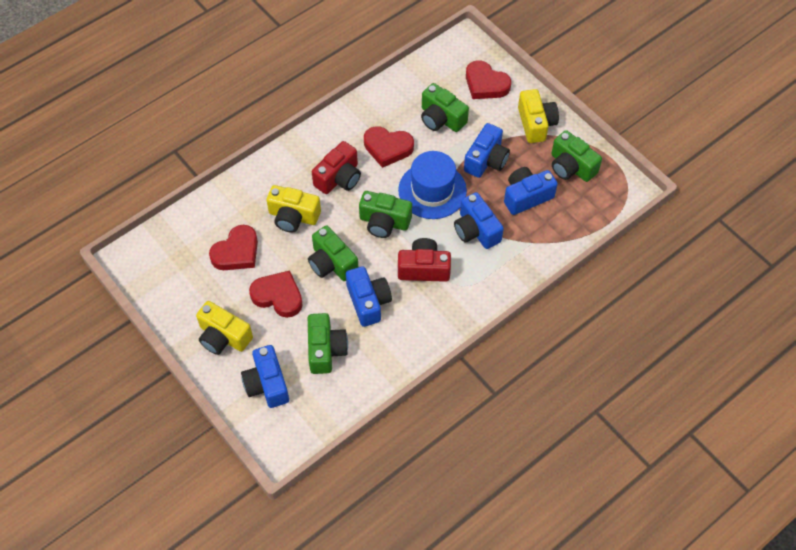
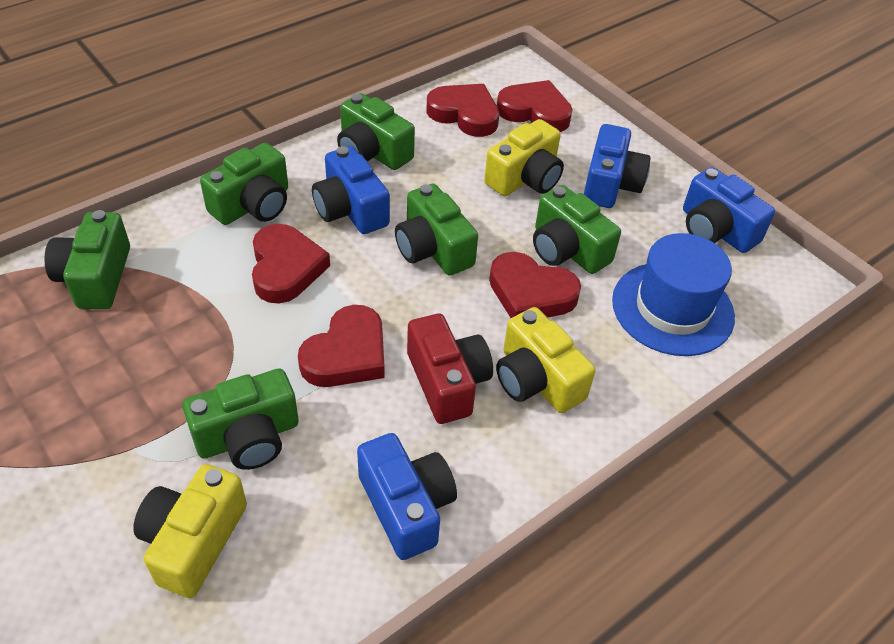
blue camera: [241,345,289,408] [346,266,392,327] [454,192,504,249] [464,123,510,178] [504,167,558,215] = 5 -> [312,146,390,234] [357,433,457,560] [584,124,651,208] [683,167,775,253] = 4
green camera: [308,225,358,281] [308,313,348,374] [359,191,412,238] [421,83,469,132] [551,130,602,182] = 5 -> [44,210,130,309] [182,368,299,470] [200,143,288,225] [337,93,415,170] [395,184,478,276] [533,185,621,274] = 6
red camera: [312,141,361,194] [398,238,451,282] = 2 -> [407,314,493,424] = 1
red heart: [209,225,258,270] [249,270,303,318] [364,126,414,168] [466,60,511,99] = 4 -> [252,224,330,304] [298,305,385,387] [427,84,499,137] [489,252,581,318] [497,80,573,132] = 5

